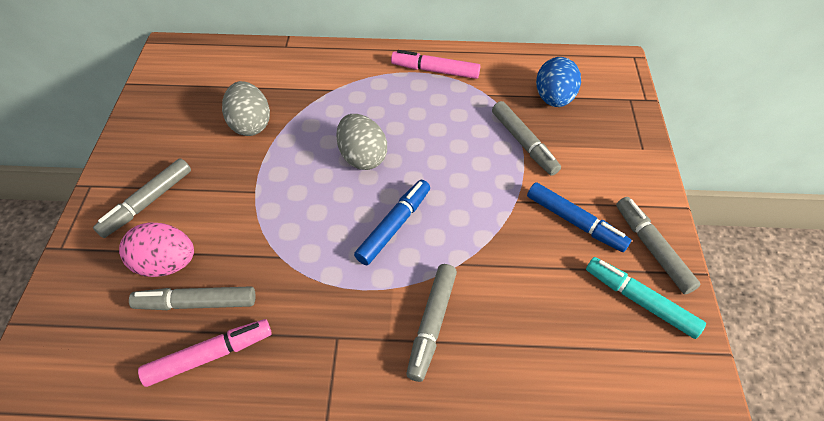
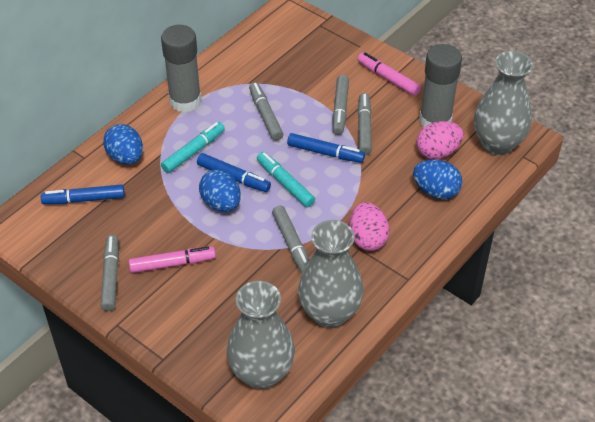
blue egg: [536,57,581,107] = 1 -> [103,124,143,165] [199,169,241,212] [413,160,462,199] = 3
blue marker: [354,180,430,265] [527,182,631,252] = 2 -> [41,184,125,204] [197,153,271,192] [287,133,365,163] = 3
grey egg: [222,81,270,136] [336,114,387,170] = 2 -> none = 0
grey glue stick: none = 0 -> [161,25,201,112] [419,44,462,128] = 2
grey vase: none = 0 -> [227,281,295,389] [298,220,364,328] [474,51,533,155] = 3
pink egg: [119,222,194,277] = 1 -> [349,202,389,251] [417,121,464,160] = 2
turquoise marker: [586,257,706,339] = 1 -> [161,122,225,173] [257,152,315,207] = 2

